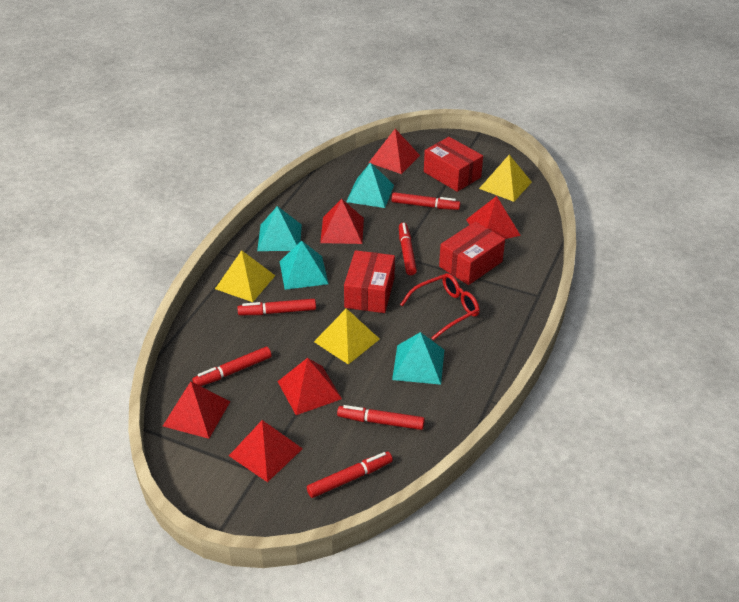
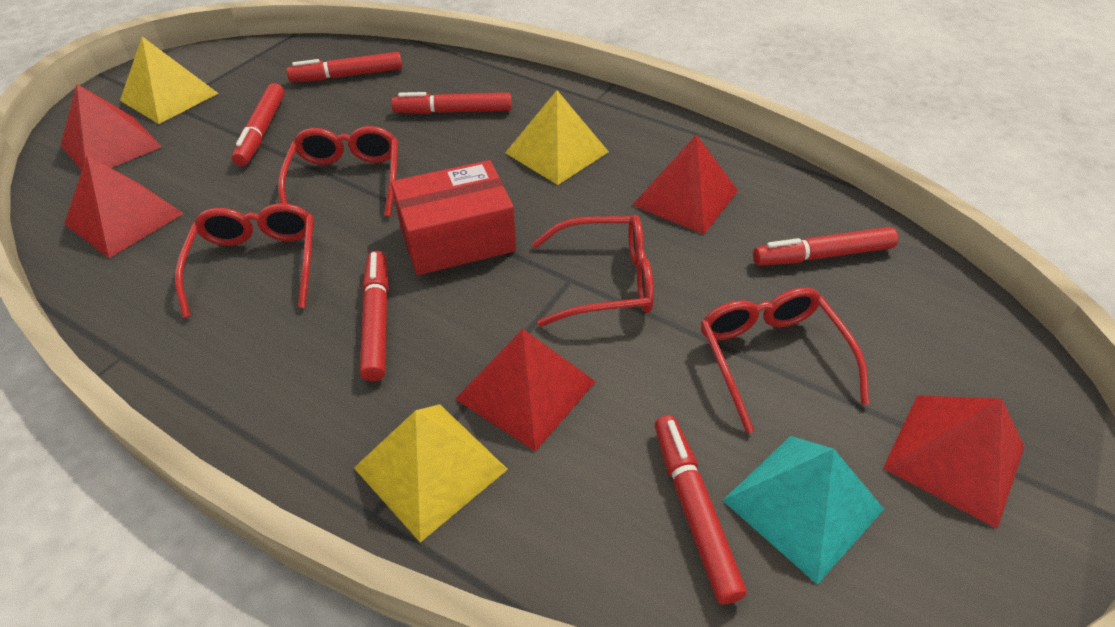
red box: [344,250,395,313] [424,137,483,192] [439,221,505,285] = 3 -> [391,160,516,275] = 1
red glasses: [400,273,480,340] = 1 -> [175,203,314,318] [278,126,398,217] [532,215,654,327] [701,287,869,434] = 4
red pyramid: [163,382,230,439] [229,420,303,482] [277,358,342,415] [320,199,364,244] [369,129,420,174] [466,196,521,239] = 6 -> [61,84,162,171] [64,155,184,258] [455,329,596,452] [632,134,738,234] [883,395,1025,529] = 5
turquoise pyramid: [257,206,302,251] [280,241,328,290] [346,162,394,208] [392,332,444,385] = 4 -> [722,436,884,585] = 1

